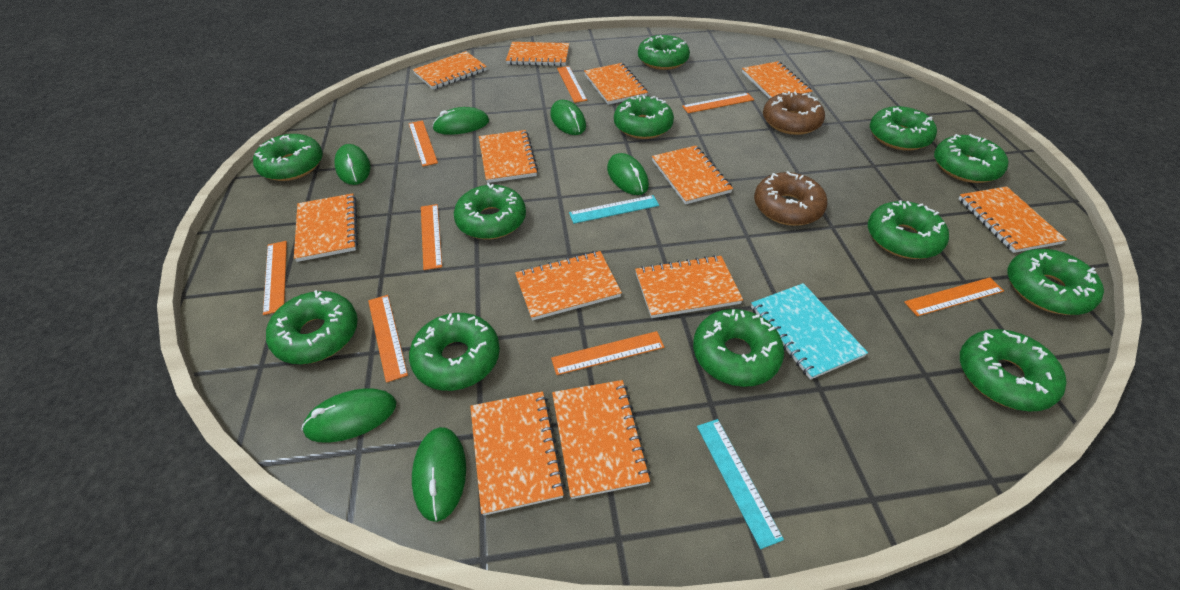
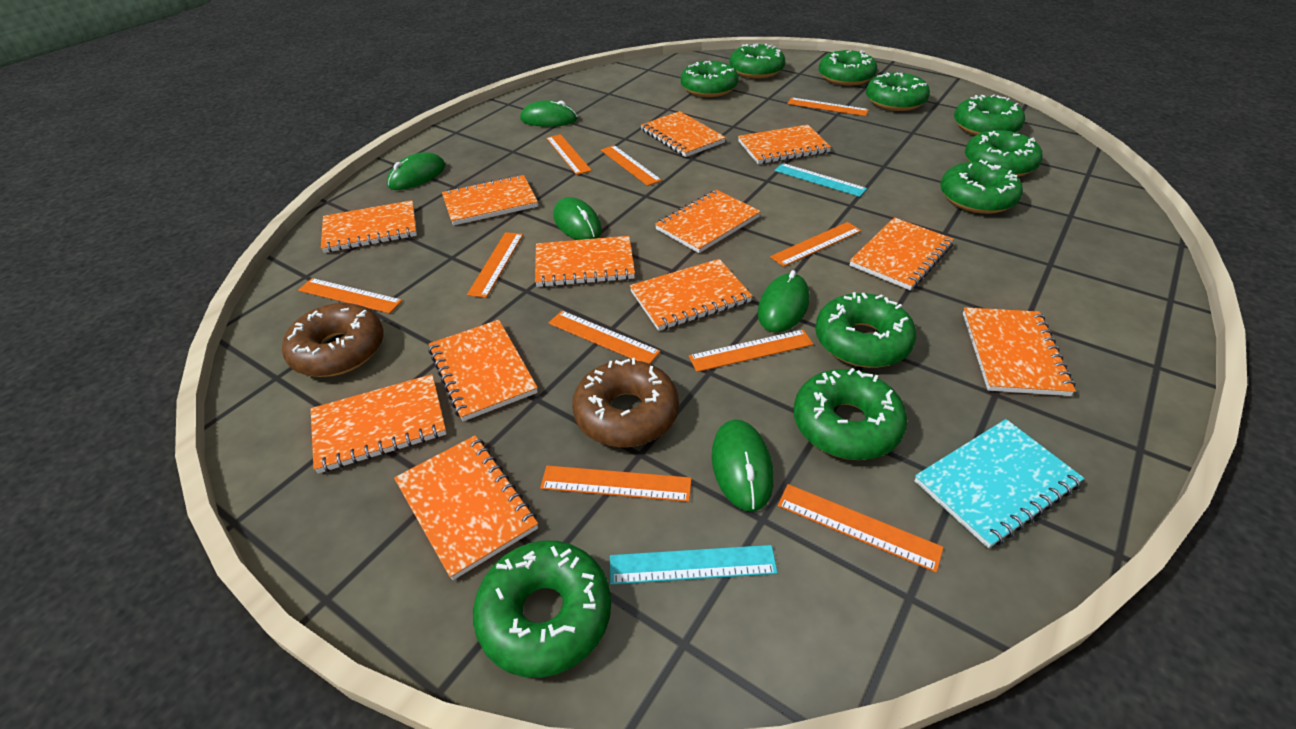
green donut: [253,134,323,181] [266,290,358,364] [409,313,500,391] [454,183,526,239] [614,95,674,139] [638,35,690,70] [693,309,784,387] [868,200,949,259] [870,106,937,151] [934,134,1008,183] [960,329,1067,412] [1008,249,1104,315] = 12 -> [473,540,611,678] [681,61,739,97] [729,44,785,79] [794,368,907,460] [815,292,916,368] [819,50,877,86] [866,72,930,111] [940,160,1023,214] [954,95,1025,135] [965,130,1043,177] = 10
green mouse: [302,388,396,442] [334,144,371,185] [412,427,466,522] [432,107,489,135] [550,100,586,135] [607,153,649,195] = 6 -> [387,153,445,190] [520,100,577,127] [553,197,602,240] [712,419,774,512] [758,270,809,333] = 5
orange ruler: [263,241,287,315] [368,295,408,383] [409,120,438,167] [421,204,442,270] [551,331,664,375] [557,66,587,103] [682,93,754,113] [904,277,1004,316] = 8 -> [298,278,403,314] [467,232,523,298] [540,465,692,502] [546,134,592,175] [549,311,661,364] [601,145,662,186] [689,329,813,372] [770,222,861,267] [778,484,944,573] [787,98,869,116] = 10

